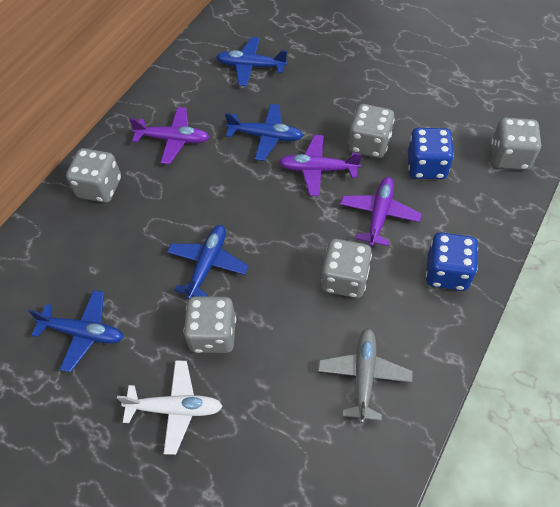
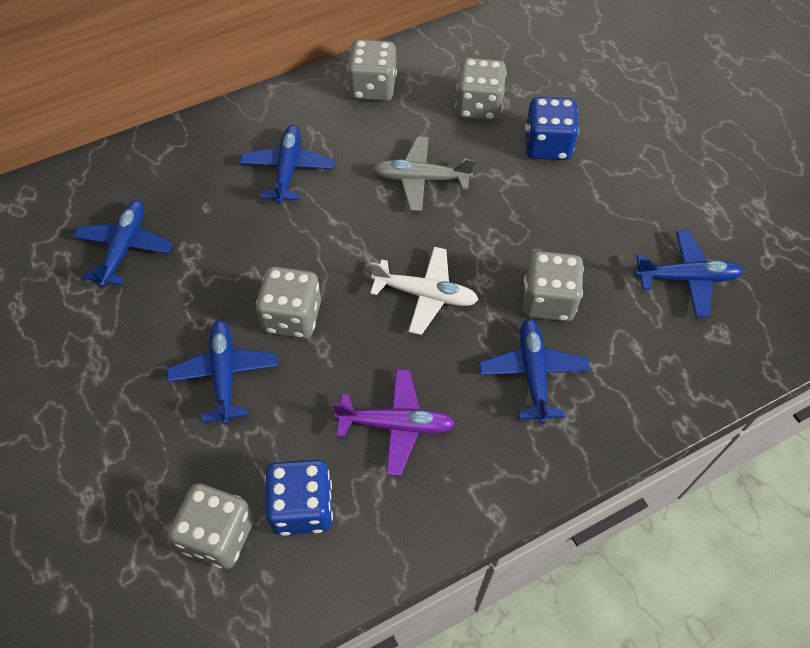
blue plane: [28,290,124,372] [167,225,248,299] [216,37,288,86] [225,104,304,161] = 4 -> [73,200,172,287] [167,320,278,425] [240,125,335,204] [479,318,590,424] [635,231,743,317] = 5
purple plane: [129,107,209,164] [279,135,362,196] [340,177,422,247] = 3 -> [333,369,455,476] = 1

